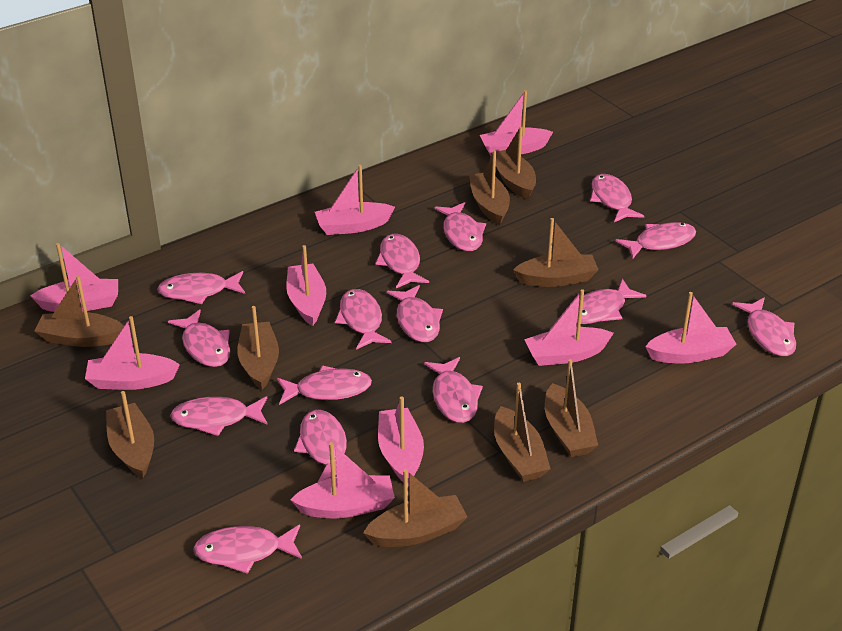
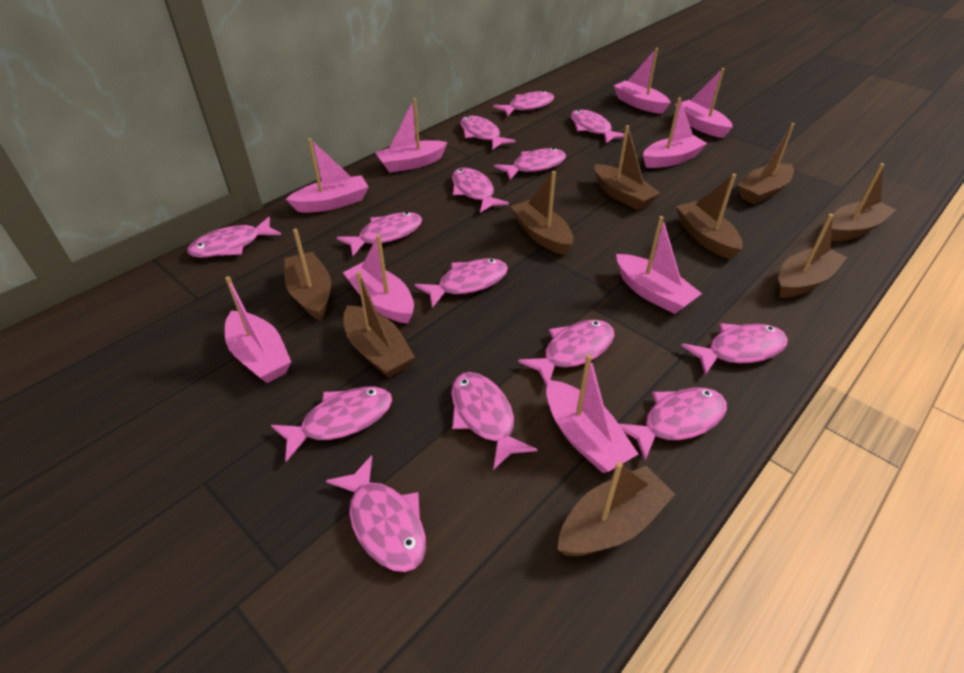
pink fish: [157,271,245,304] [168,309,230,367] [170,396,268,436] [193,525,302,574] [277,365,372,405] [294,410,347,482] [335,289,392,350] [375,234,429,288] [387,285,443,342] [424,357,483,423] [435,202,486,251] [577,279,646,324] [590,174,644,222] [615,222,696,259] [732,297,796,356] = 15 -> [187,217,281,258] [271,387,392,462] [326,455,426,572] [336,212,422,256] [415,258,508,308] [451,372,538,470] [452,167,509,213] [460,116,516,150] [493,90,554,117] [494,148,566,180] [518,320,615,386] [570,110,624,143] [619,388,727,460] [681,323,788,375] = 14

